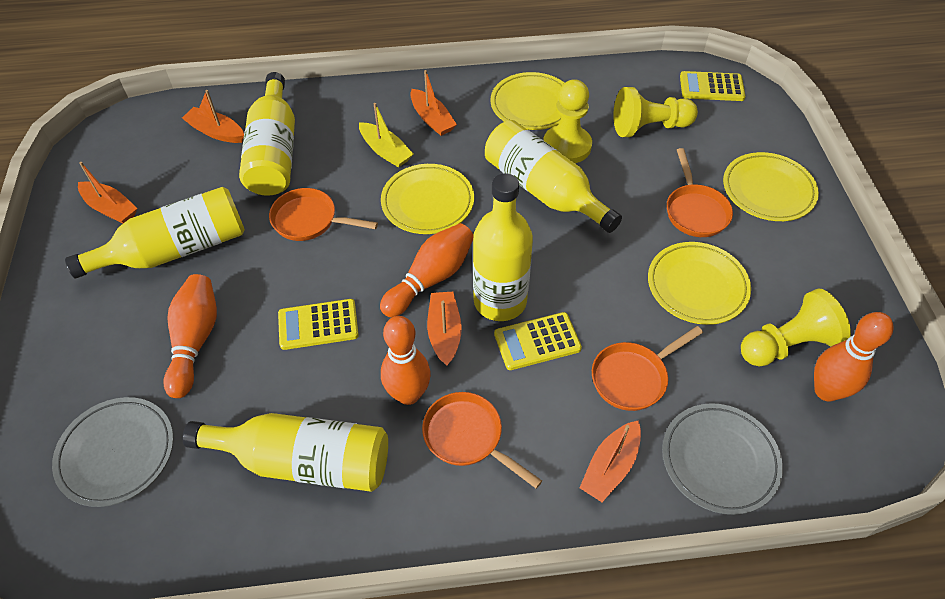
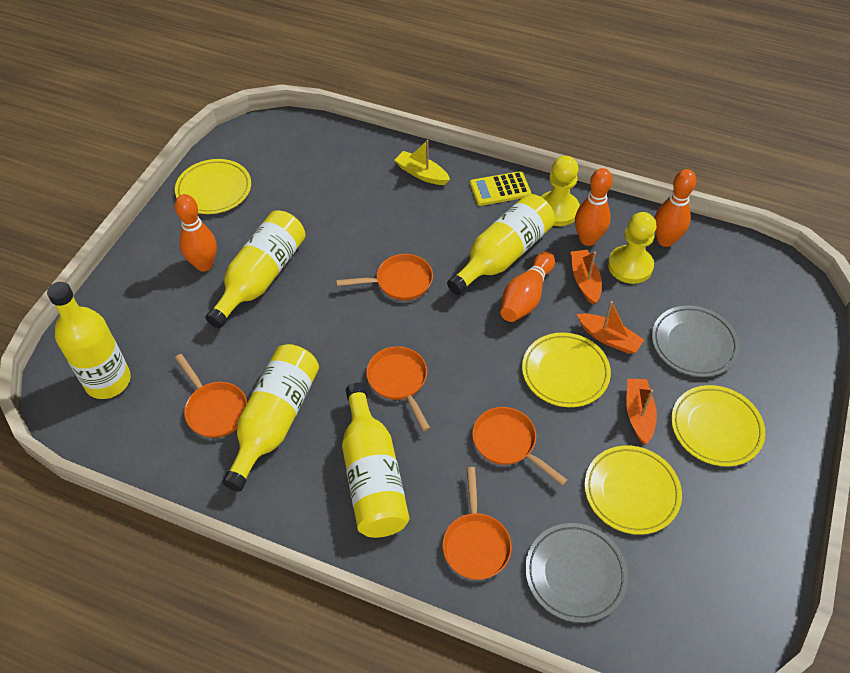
orange boat: [78,162,137,223] [182,90,244,143] [410,70,457,136] [427,292,462,366] [579,420,641,502] = 5 -> [571,250,602,305] [577,301,644,354] [626,379,657,444] = 3
orange pan: [269,188,378,241] [422,392,542,489] [592,326,703,411] [667,148,733,237] = 4 -> [175,354,247,438] [336,254,433,301] [366,346,430,431] [442,467,512,580] [472,407,567,486] = 5
yellow calculator: [278,299,359,350] [494,312,582,370] [680,71,745,101] = 3 -> [470,171,531,206] = 1
yellow pawn: [543,79,592,163] [613,87,698,137] [741,289,851,366] = 3 -> [541,156,580,226] [608,212,656,284] = 2

